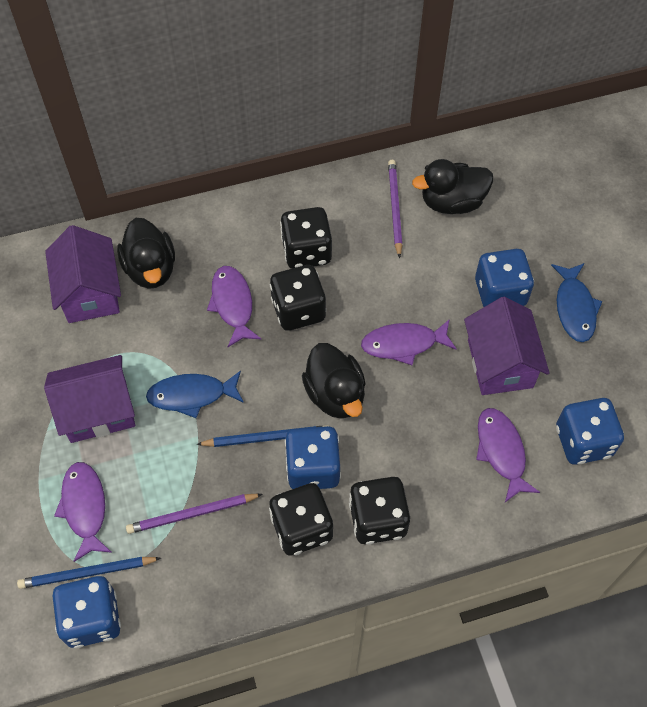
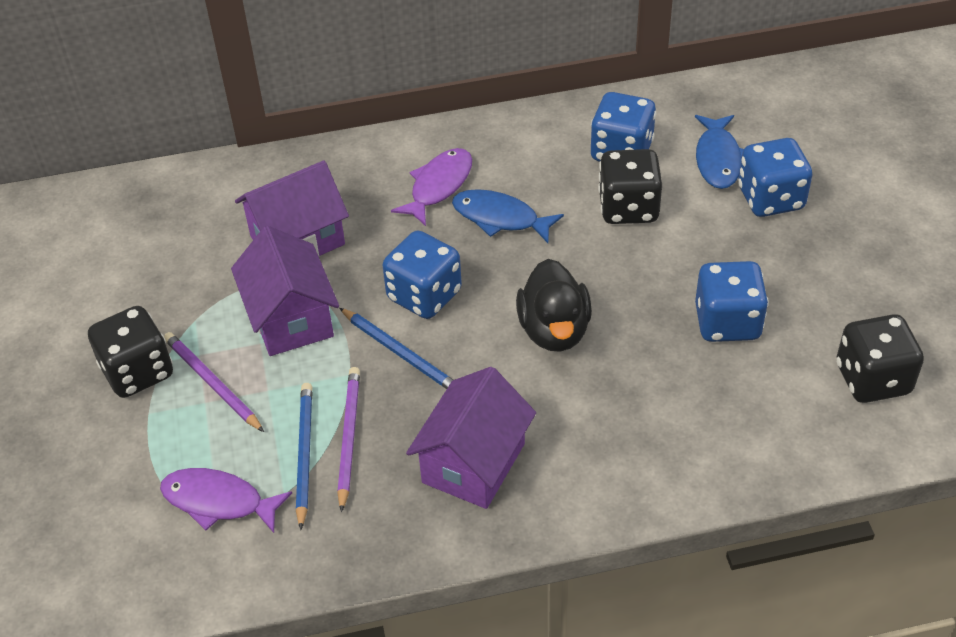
black dice: [269,483,333,556] [270,265,326,331] [280,207,332,269] [349,477,410,545] = 4 -> [88,306,173,398] [598,149,662,224] [837,314,924,403] = 3
black duck: [117,218,175,289] [302,343,365,419] [412,159,493,214] = 3 -> [516,259,592,352] = 1
purple fish: [54,462,112,562] [207,266,261,347] [361,320,457,365] [476,408,540,502] = 4 -> [160,468,292,533] [391,148,472,226] = 2

